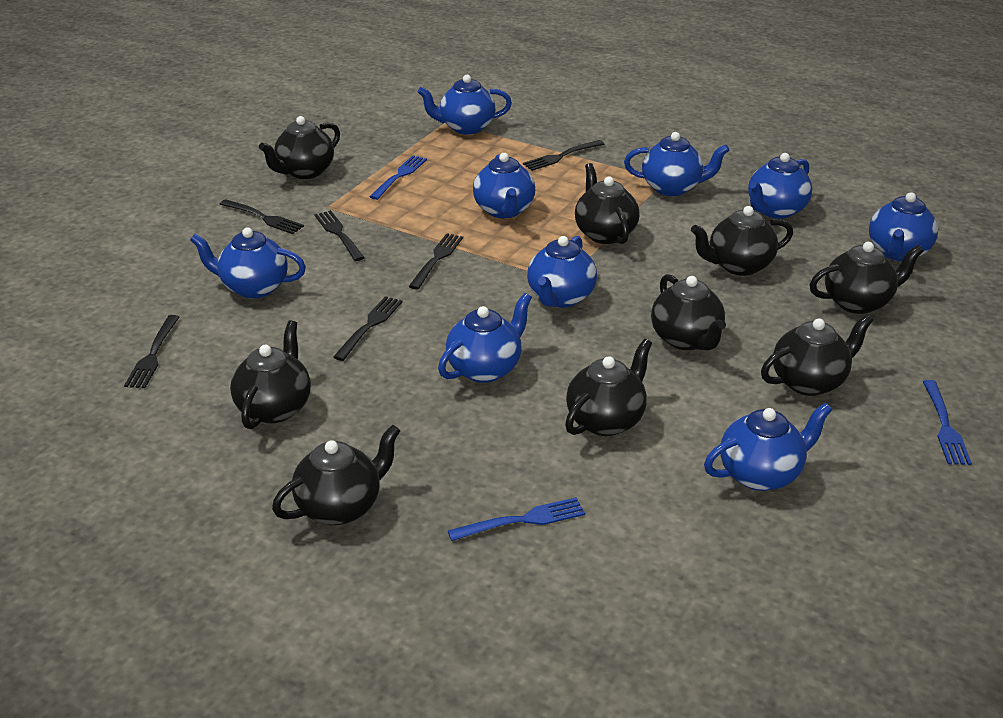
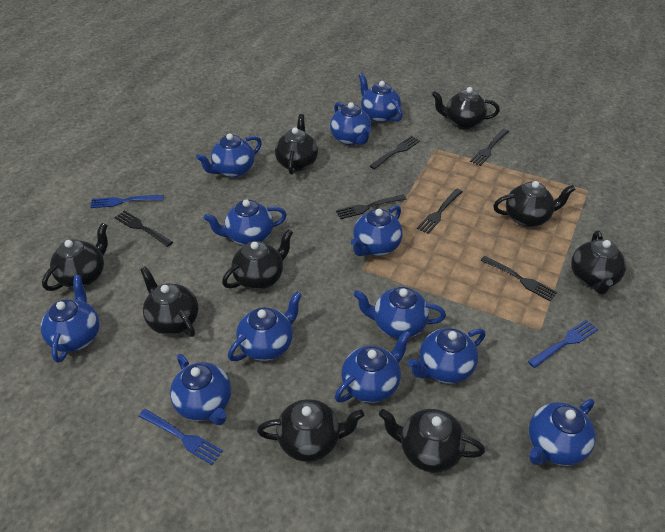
blue teapot: [190,227,306,299] [418,75,512,135] [438,293,532,383] [473,153,535,218] [527,236,597,308] [624,132,729,196] [704,402,833,491] [748,153,812,219] [869,192,938,261] = 9 -> [41,275,99,363] [170,354,231,425] [196,133,262,178] [204,200,287,246] [228,291,302,361] [330,102,371,145] [335,330,411,403] [351,205,403,256] [353,287,446,339] [359,73,403,123] [408,328,486,383] [529,399,596,466] = 12

